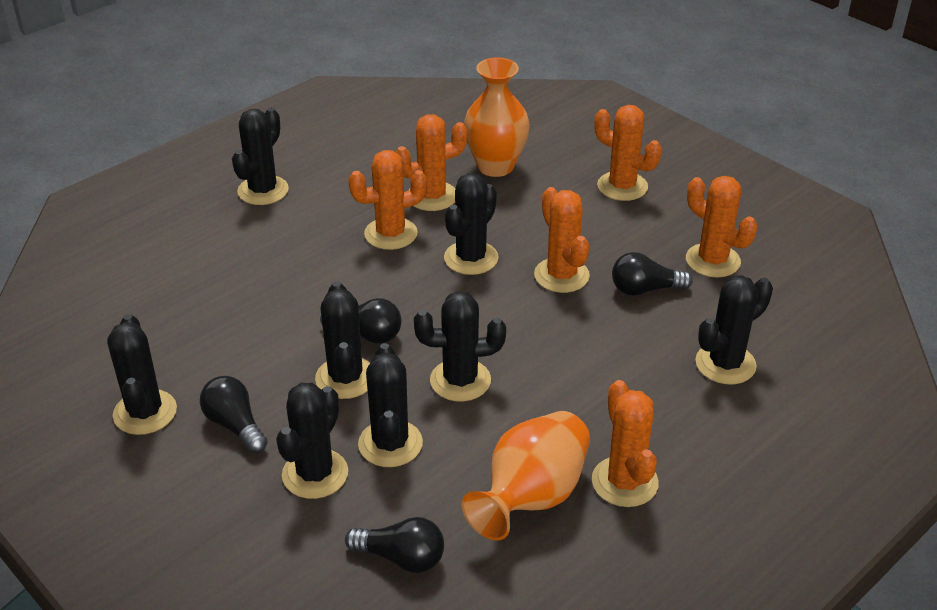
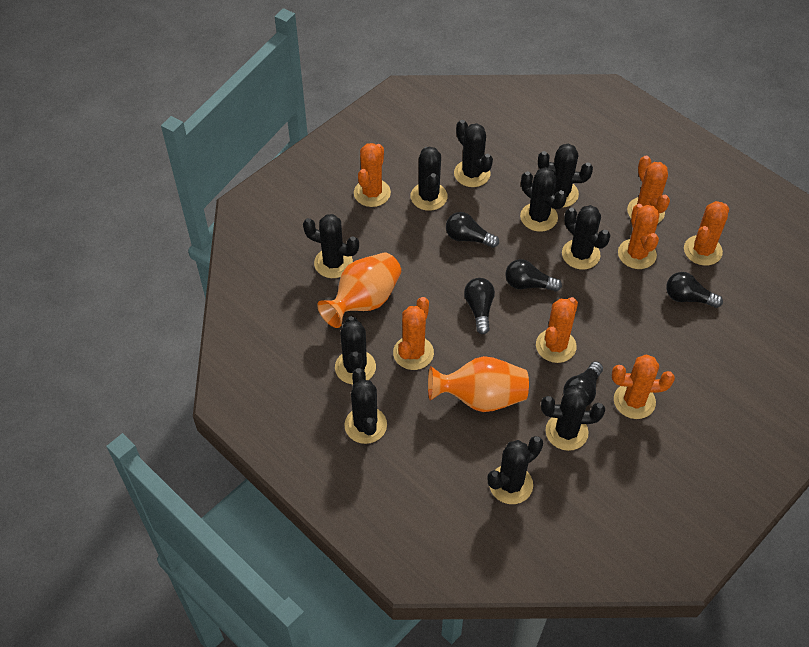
black cactus: [107,314,177,435] [232,108,289,205] [276,383,348,499] [315,282,370,399] [358,343,423,467] [414,291,506,402] [444,173,499,275] [695,275,773,384] = 8 -> [303,214,359,278] [335,316,376,384] [344,368,387,444] [411,147,448,211] [454,120,493,187] [488,436,543,504] [520,167,567,232] [538,143,593,208] [541,386,605,451] [562,205,610,269] = 10
black light bulb: [200,376,268,453] [320,298,401,344] [345,517,444,573] [612,252,693,296] = 4 -> [446,212,499,248] [464,278,495,334] [505,259,562,291] [563,361,603,406] [666,272,723,308] = 5
orange cactus: [348,150,427,250] [395,114,468,211] [534,187,590,293] [592,380,659,507] [594,105,662,201] [686,176,757,278] = 6 -> [354,143,391,207] [393,297,434,370] [536,297,578,363] [612,355,675,419] [618,204,659,269] [627,156,670,223] [684,201,729,266] = 7

